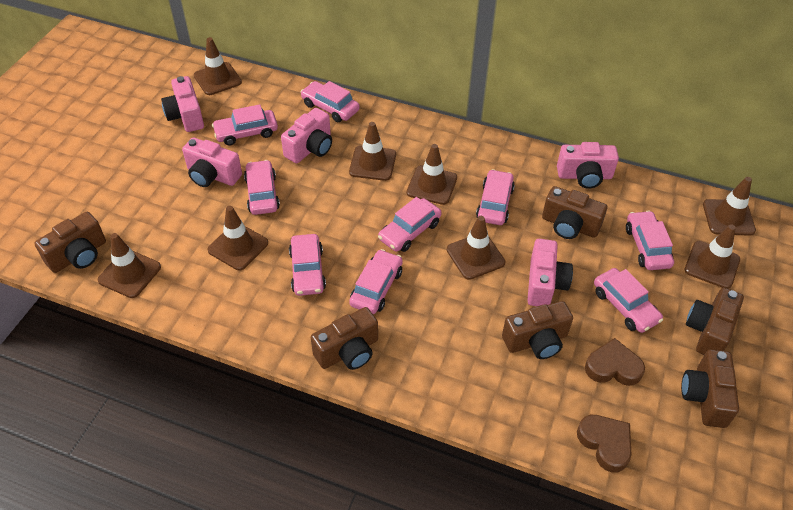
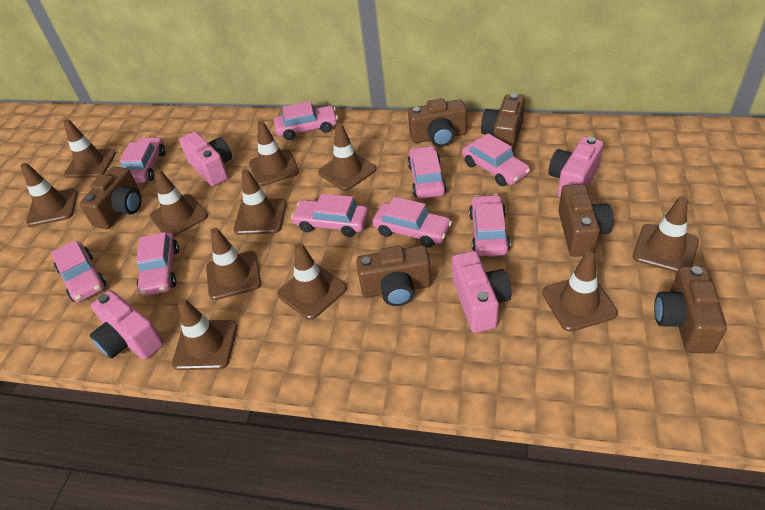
brown heart: [577,415,632,472] [585,338,645,386] = 2 -> none = 0
brown traffic cone: [98,233,161,298] [194,37,242,95] [207,206,268,270] [349,122,396,181] [407,144,457,205] [447,216,505,280] [685,225,740,289] [703,177,756,236] = 8 -> [21,163,78,227] [63,119,116,178] [150,169,208,237] [172,298,237,370] [206,228,261,300] [233,169,287,235] [249,121,299,186] [277,243,347,320] [318,123,376,191] [542,252,618,332] [633,196,699,273] = 11
pink camera: [161,76,204,132] [182,137,242,187] [281,108,332,163] [527,239,573,306] [557,142,619,189] = 5 -> [90,290,164,360] [180,131,232,187] [452,251,511,333] [548,136,604,198] = 4

